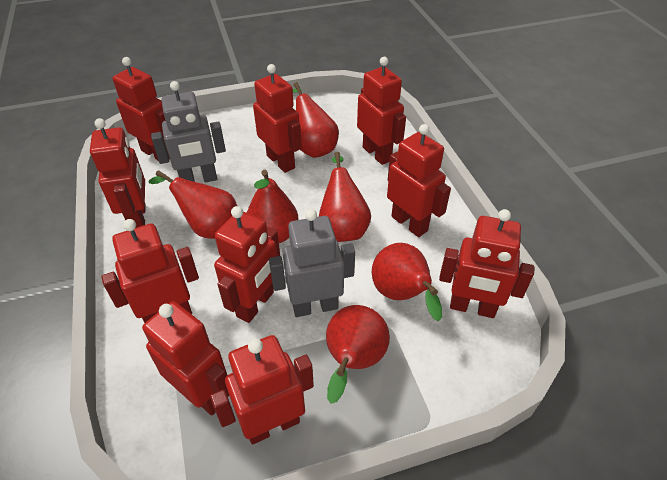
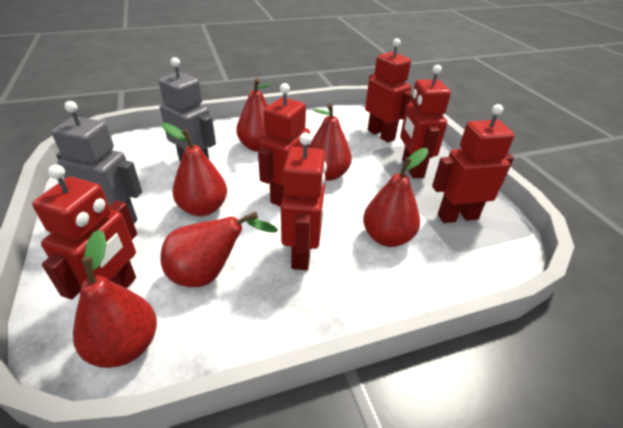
red robot: [90,118,146,228] [101,219,199,323] [113,57,170,161] [142,301,229,416] [210,335,314,445] [214,206,280,323] [253,64,302,173] [357,57,406,165] [387,124,451,237] [439,209,534,318] = 10 -> [32,164,137,300] [258,83,310,207] [281,133,327,270] [365,38,413,143] [400,65,451,179] [432,104,515,223] = 6

